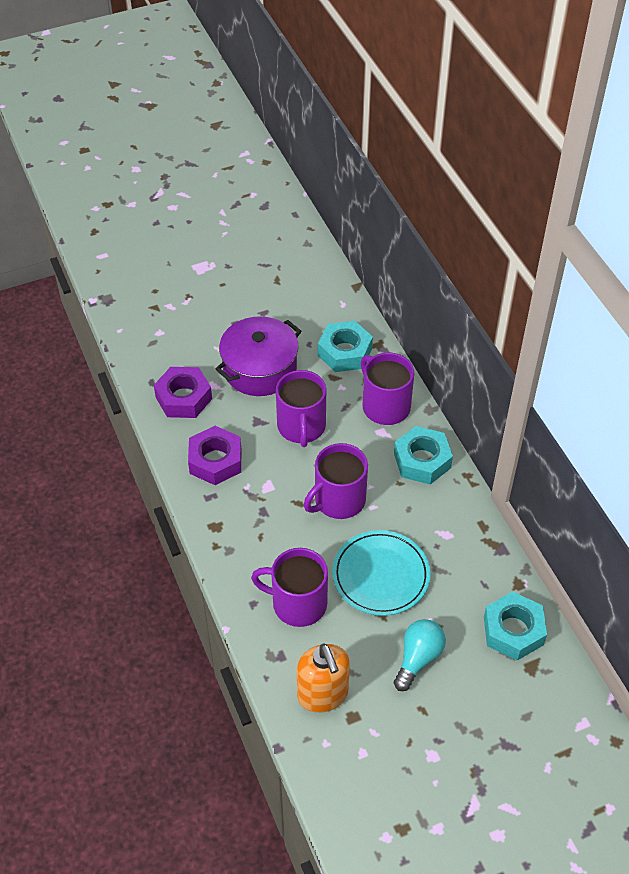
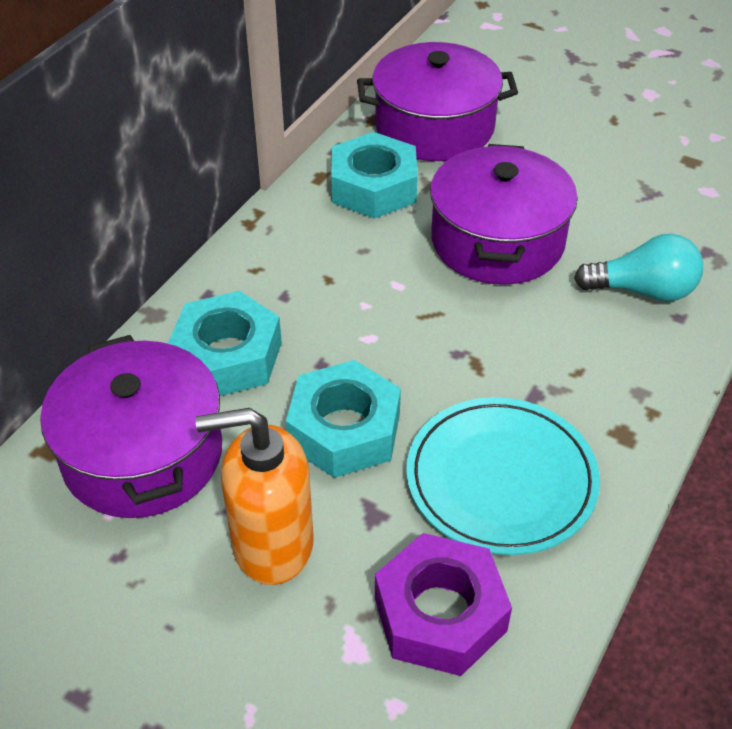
purple mug: [251,548,328,627] [276,370,326,447] [304,443,368,519] [361,352,414,425] = 4 -> none = 0
purple nut: [154,367,212,418] [188,426,241,485] = 2 -> [375,533,512,676] = 1
purple pot: [216,316,301,396] = 1 -> [40,335,222,518] [357,42,518,161] [430,144,578,285] = 3

